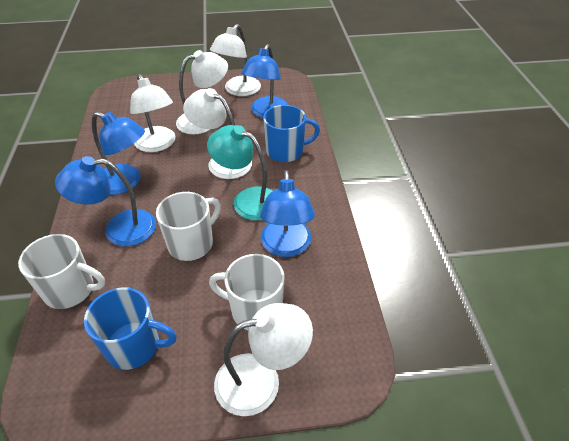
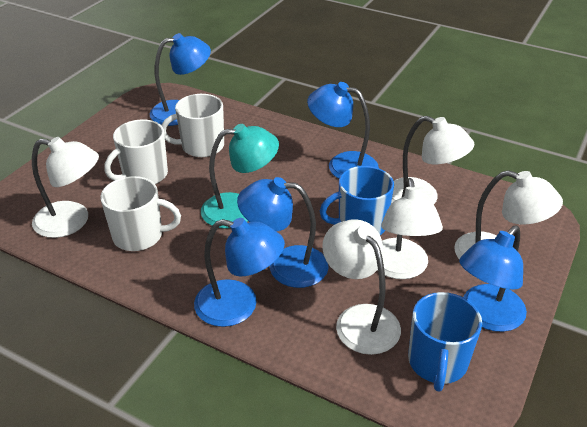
blue lamp: [55,156,156,246] [92,112,145,195] [241,44,288,118] [260,170,315,257] = 4 -> [150,33,211,126] [194,218,285,327] [237,177,329,288] [307,82,379,179] [459,226,527,332] = 5

